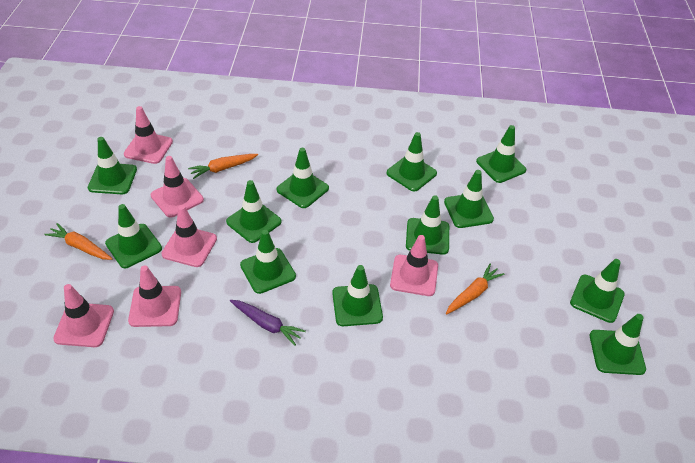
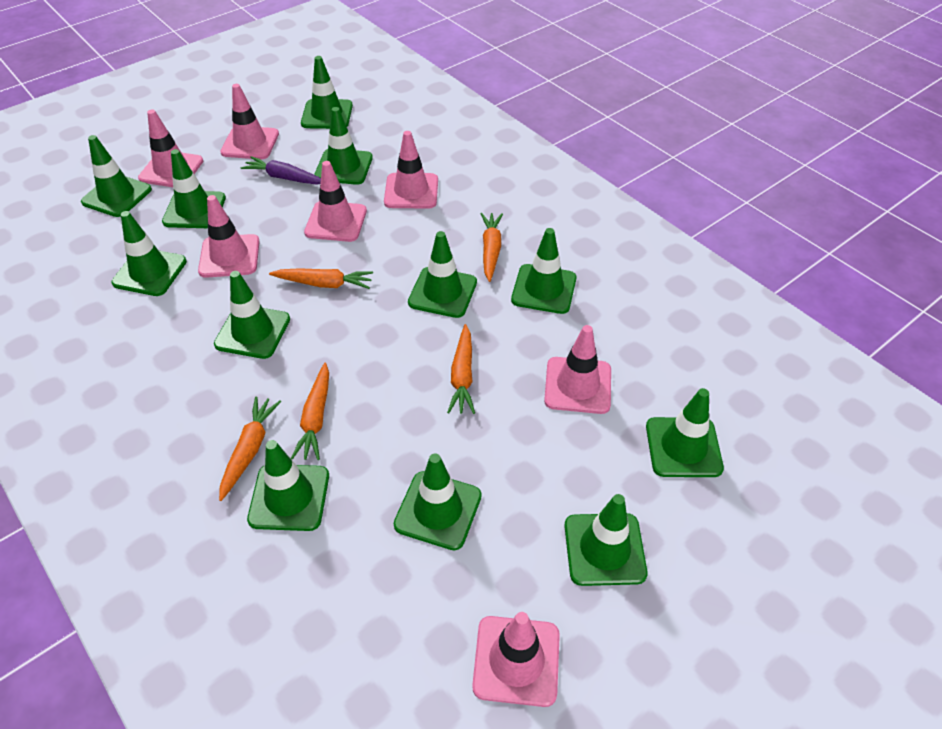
orange carrot: [44,223,112,260] [188,154,258,179] [446,264,504,314] = 3 -> [219,396,281,501] [269,268,373,289] [291,363,329,460] [447,324,475,414] [481,213,503,282] = 5
pink traffic cone: [53,284,114,347] [124,106,173,164] [128,265,181,327] [151,156,204,217] [161,205,217,267] [390,235,438,296] = 6 -> [138,109,203,187] [198,195,260,278] [220,84,279,159] [304,161,367,242] [384,131,438,209] [472,612,560,707] [544,325,611,414] = 7

